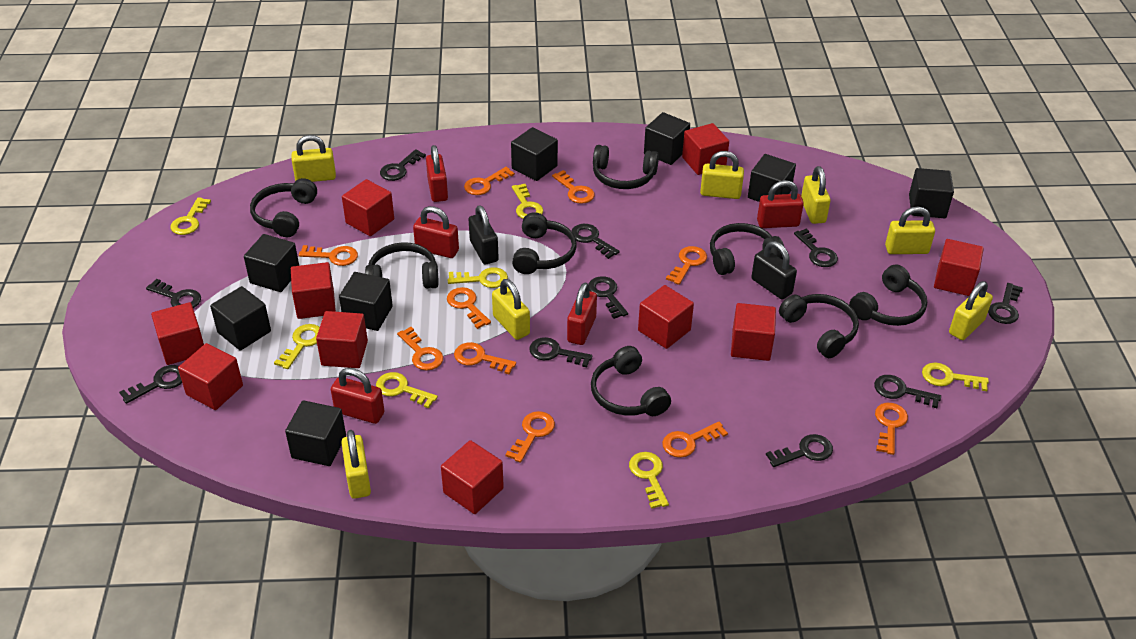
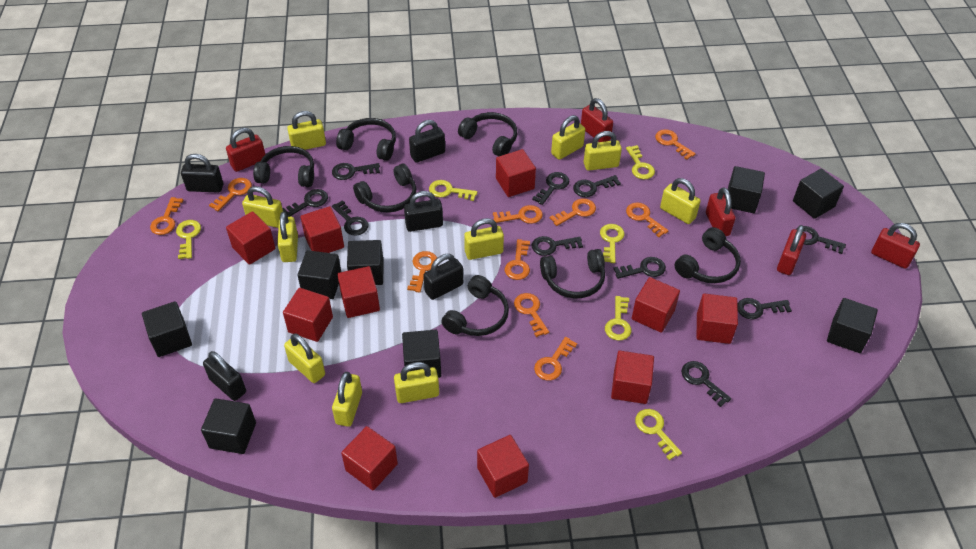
black headphones: [250,178,317,237] [365,242,439,288] [512,212,577,274] [591,346,671,416] [593,145,659,189] [710,223,784,275] [779,294,859,358] [849,264,927,326] = 8 -> [253,146,314,187] [336,118,396,161] [353,164,416,213] [441,275,509,336] [458,112,517,157] [540,249,605,299] [674,227,741,283] = 7
black padlock: [469,205,499,264] [751,241,797,300] = 2 -> [181,154,223,193] [203,351,246,401] [404,191,443,232] [409,120,445,163] [423,254,463,300] = 5
yellow key: [170,197,211,235] [274,324,320,369] [376,372,438,408] [447,267,508,288] [512,184,543,219] [629,452,669,509] [922,363,989,391] = 7 -> [176,220,201,259] [429,180,478,201] [600,224,625,263] [605,296,631,341] [626,145,655,179] [635,409,682,460] = 6
yellow padlock: [291,135,336,182] [341,430,371,499] [492,279,530,340] [700,151,744,199] [801,166,831,224] [885,206,935,254] [949,281,993,340] = 7 -> [242,186,283,228] [277,212,298,262] [284,333,325,383] [287,111,326,150] [332,372,362,427] [394,362,439,403] [464,218,504,260] [551,115,585,160] [584,131,622,171] [660,178,701,224] = 10

